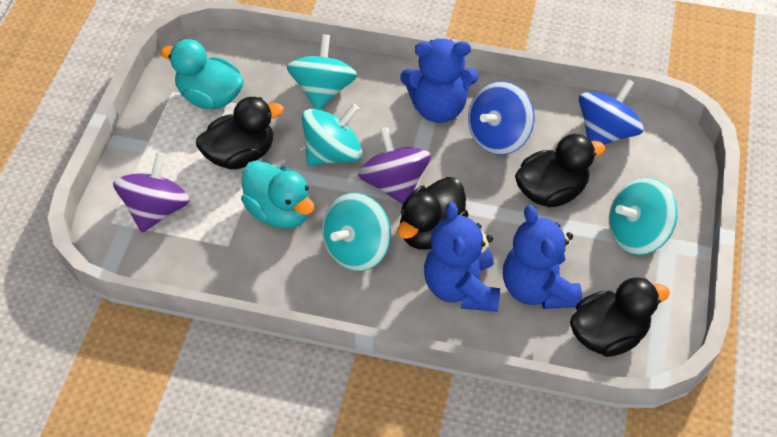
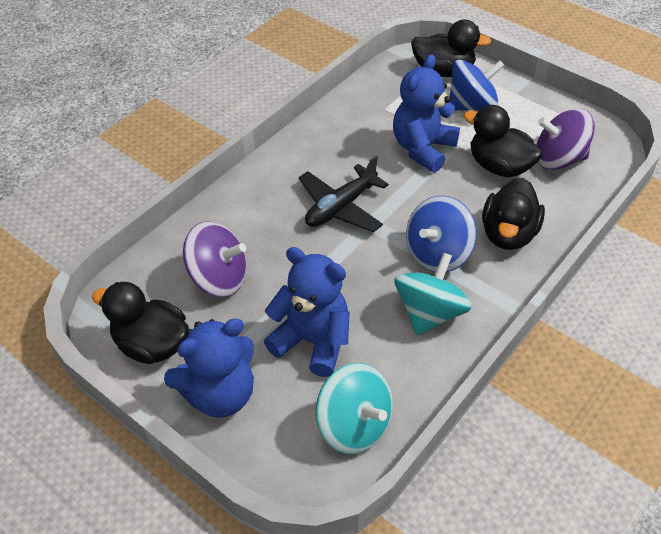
black plane: none = 0 -> [299,155,389,232] = 1
turquoise duck: [161,39,244,109] [241,160,314,229] = 2 -> none = 0
turquoise spinning top: [287,34,357,110] [302,104,363,166] [322,193,391,271] [609,178,677,255] = 4 -> [316,363,393,454] [394,252,472,335] = 2

